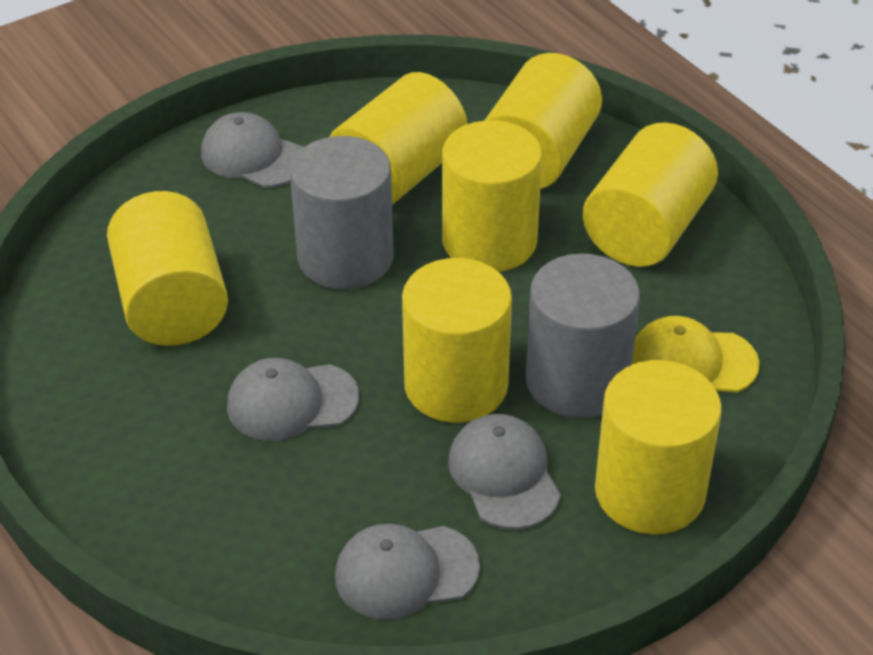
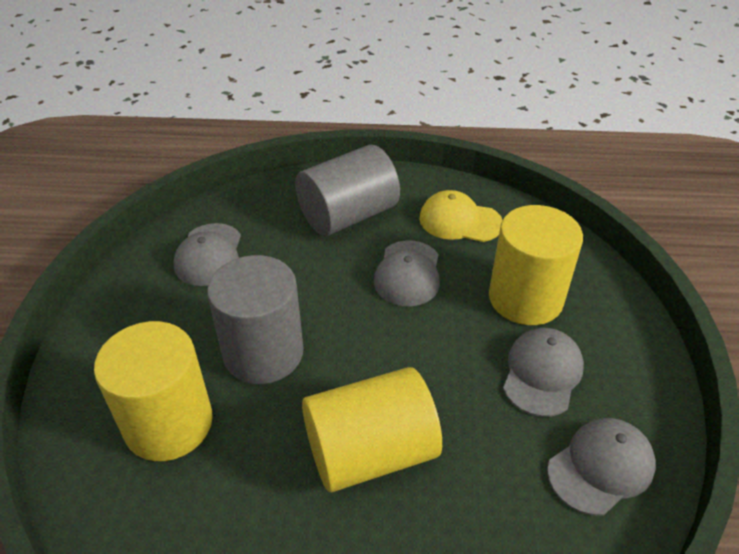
yellow cylinder: [107,191,228,346] [330,72,468,205] [402,258,512,423] [442,120,542,272] [484,53,602,189] [583,122,718,267] [595,360,722,534] = 7 -> [94,321,213,461] [302,367,442,493] [489,205,583,325] = 3

